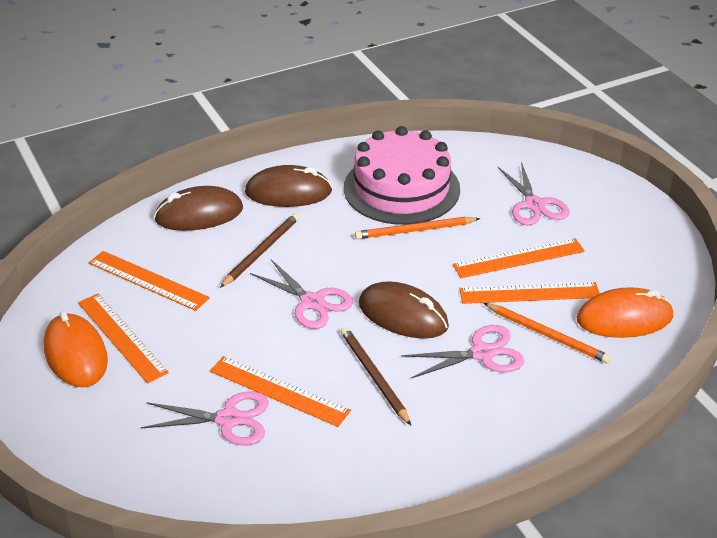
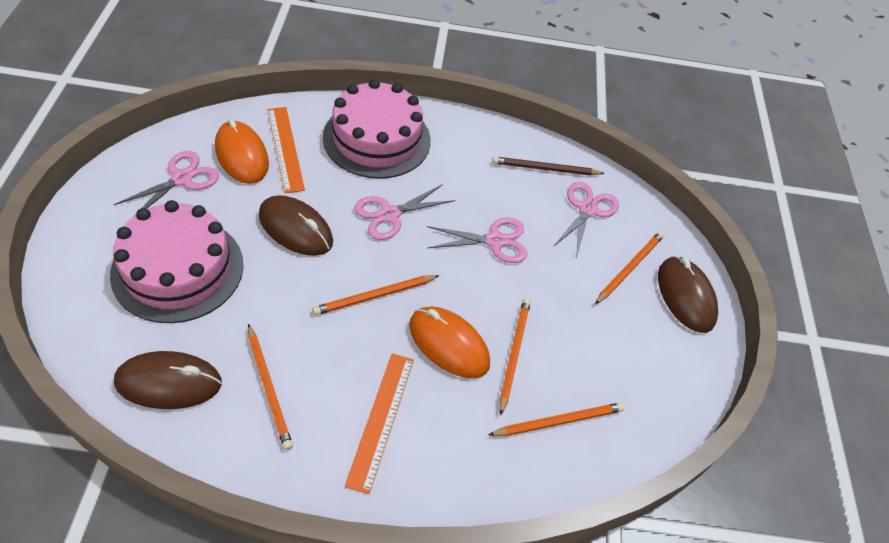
brown pencil: [220,213,299,288] [341,327,411,425] = 2 -> [492,157,605,176] = 1
orange pencil: [355,217,480,239] [484,303,611,363] = 2 -> [248,324,293,450] [312,275,439,315] [488,402,625,436] [500,298,531,416] [595,231,664,304] = 5
orange ruler: [78,293,169,384] [89,251,210,311] [210,356,351,427] [453,238,585,278] [459,282,600,304] = 5 -> [268,107,305,193] [345,354,414,494] = 2
pink cake: [344,126,460,225] = 1 -> [110,200,244,323] [323,79,431,179] = 2

